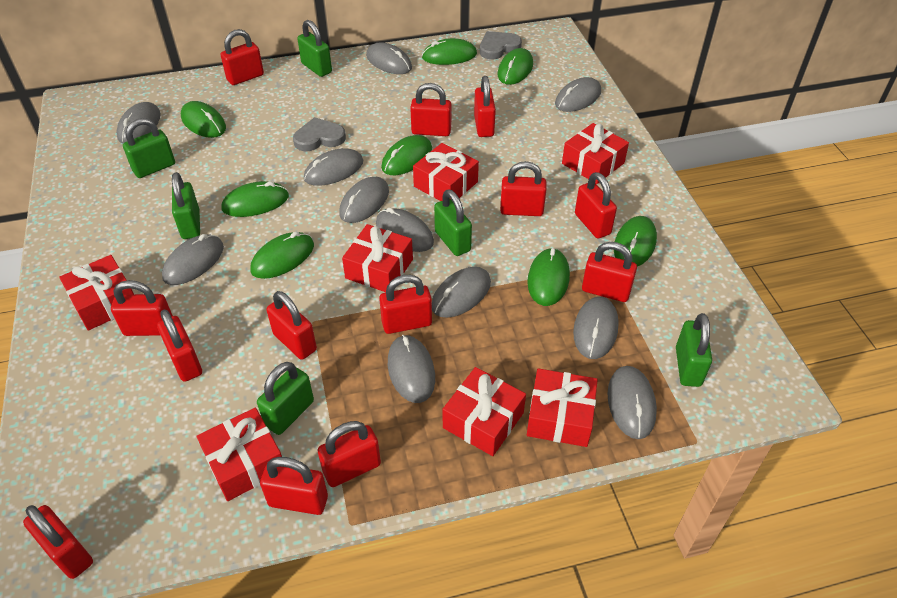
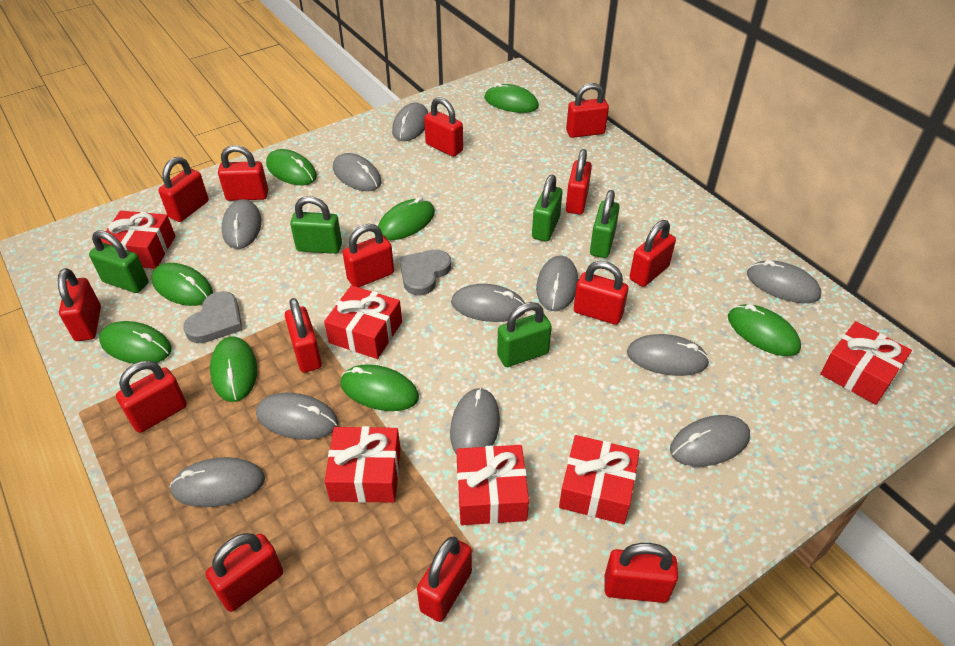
green padlock: [123,118,175,178] [172,172,200,239] [257,362,314,435] [297,20,332,77] [434,190,472,256] [676,313,712,387] = 6 -> [89,230,149,293] [290,196,342,254] [497,302,552,367] [532,175,562,242] [590,190,620,258] = 5
red gift: [59,255,134,331] [196,408,282,501] [342,224,413,292] [413,143,479,201] [442,367,526,456] [527,368,598,447] [562,123,629,184] = 7 -> [101,211,175,269] [324,285,402,359] [324,426,401,503] [456,445,529,525] [559,435,640,524] [820,321,912,405] = 6
red padlock: [23,505,93,579] [111,280,173,336] [157,310,202,382] [220,29,264,85] [260,457,328,515] [266,291,317,360] [318,421,381,487] [379,275,432,334] [410,83,451,136] [474,76,496,137] [500,161,547,216] [575,172,617,239] [582,242,637,302] = 13 -> [58,268,101,341] [116,361,187,433] [158,157,209,222] [206,533,283,612] [218,145,268,201] [285,298,322,373] [343,224,394,287] [417,537,472,622] [424,97,463,157] [566,83,609,138] [566,149,592,215] [574,261,628,325] [604,543,678,603] [630,220,676,287] = 14

